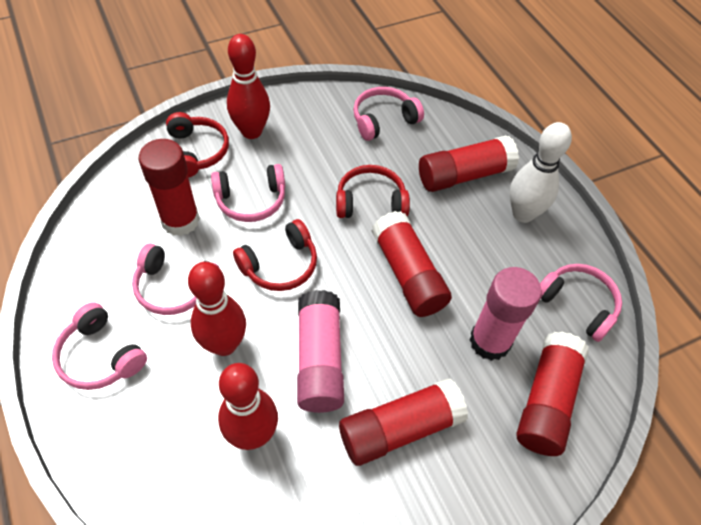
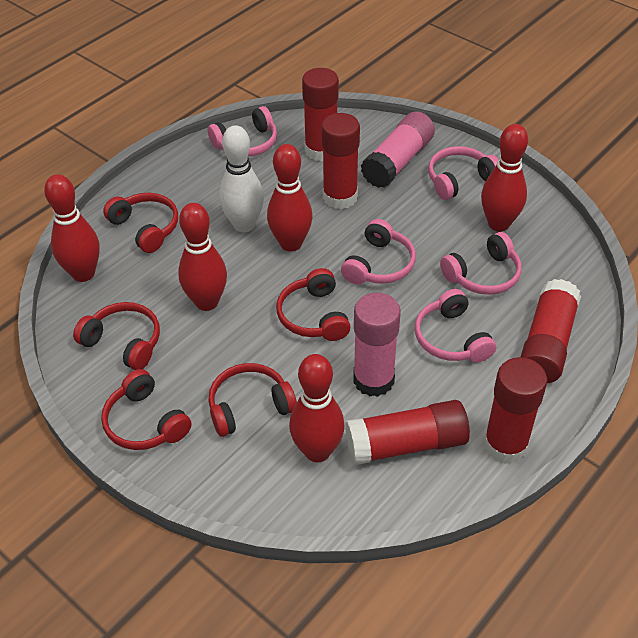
red bowling pin: [188,262,246,356] [218,363,278,450] [227,34,270,139] = 3 -> [44,174,100,282] [178,203,227,311] [267,144,313,251] [289,354,345,462] [481,124,528,231] = 5
red headphones: [166,112,229,178] [233,219,317,291] [336,165,410,218] = 3 -> [73,302,160,370] [101,369,192,450] [103,193,178,253] [208,363,297,437] [276,268,350,341] = 5

